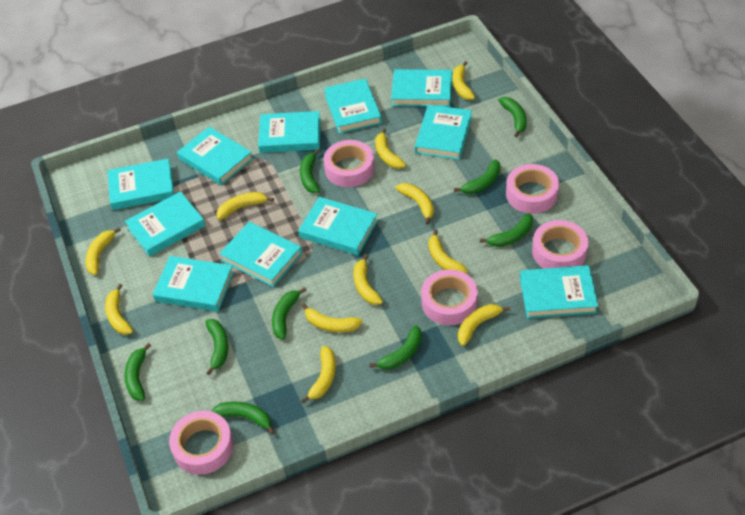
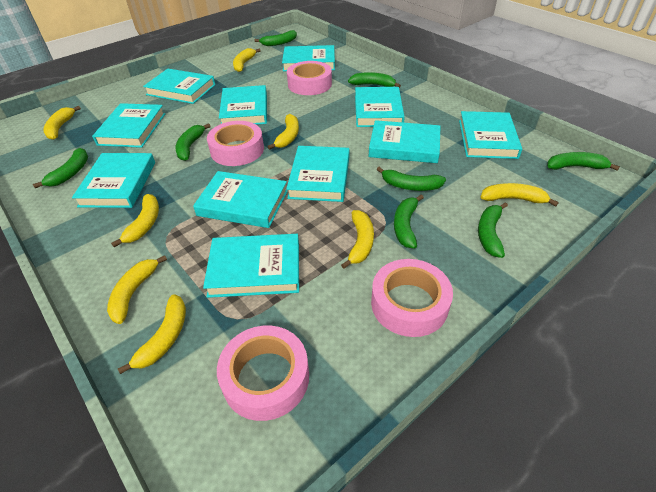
green banana: [125,343,151,401] [205,319,228,375] [211,402,275,435] [272,287,307,340] [300,149,320,193] [369,325,422,370] [454,159,501,194] [480,214,533,247] [498,97,527,137] = 9 -> [33,148,88,188] [176,123,211,161] [254,30,297,46] [348,72,401,88] [376,167,446,191] [394,195,424,249] [478,202,508,258] [547,152,620,171] = 8
pink tape: [169,411,234,475] [324,140,375,187] [421,270,478,325] [506,164,559,214] [532,220,589,269] = 5 -> [207,121,264,166] [217,326,309,421] [287,61,332,95] [371,259,453,337] = 4
yellow banana: [85,227,121,275] [105,284,133,335] [216,192,274,220] [301,346,336,403] [302,303,363,332] [354,254,383,305] [375,128,406,169] [396,183,434,225] [428,229,468,273] [453,61,475,100] [458,304,510,346] = 11 -> [43,106,81,140] [107,255,167,324] [111,194,159,247] [118,294,186,374] [233,48,261,72] [267,114,299,150] [341,210,374,269] [480,183,559,206] = 8

